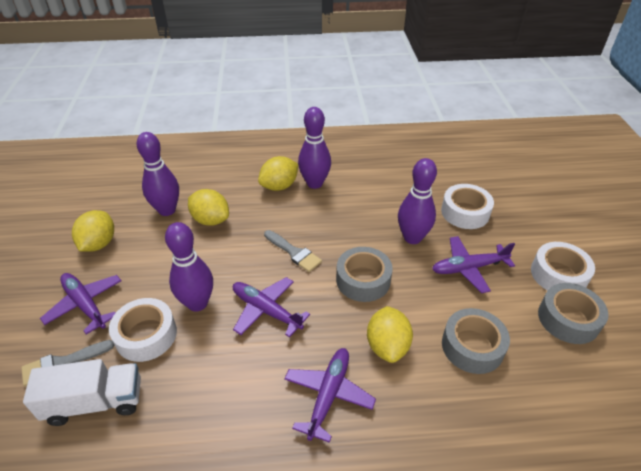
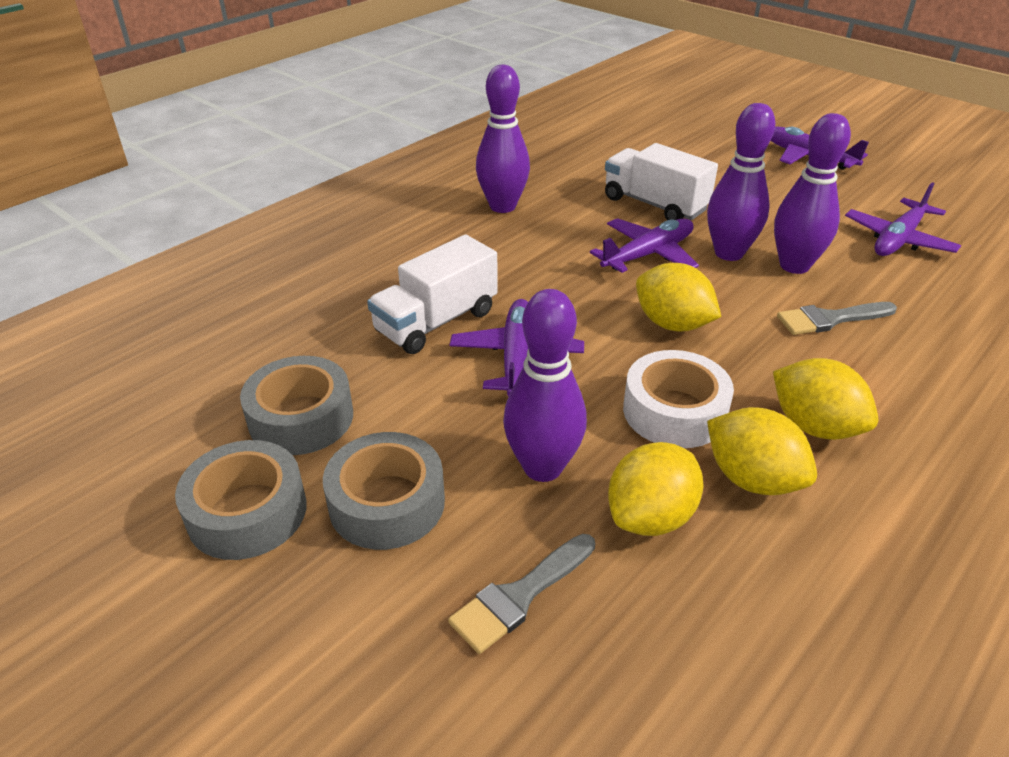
white tape: [109,298,177,362] [441,184,494,229] [531,242,595,290] = 3 -> [623,350,734,448] = 1
white truck: [23,359,141,426] = 1 -> [367,234,498,354] [605,143,718,220] = 2

